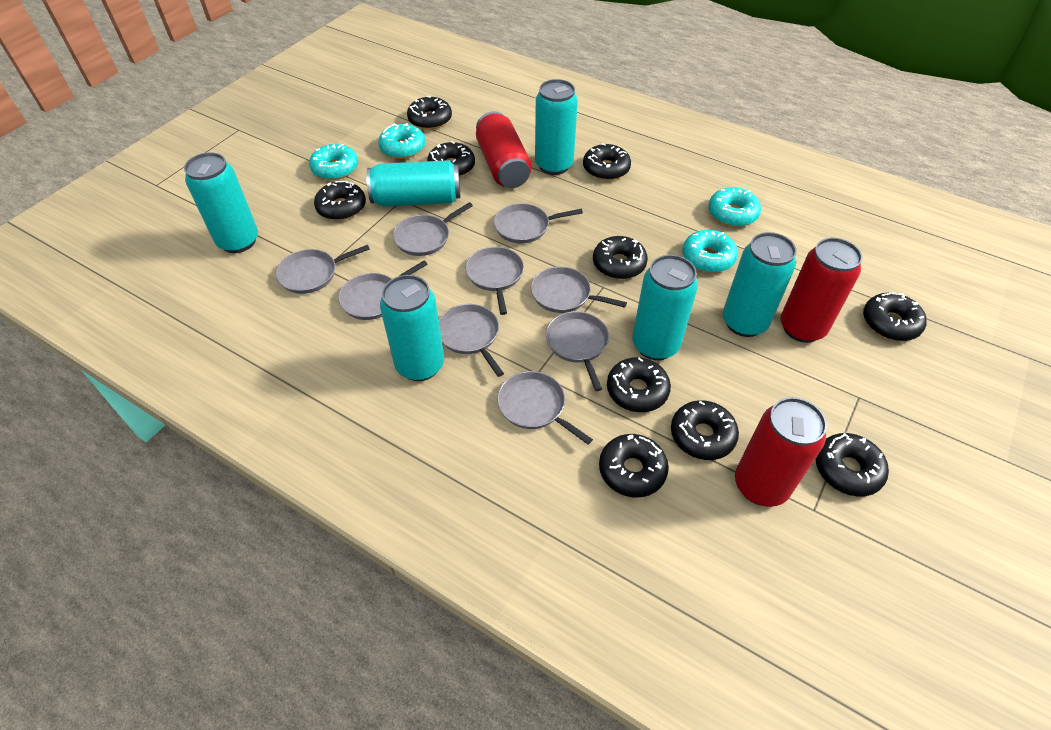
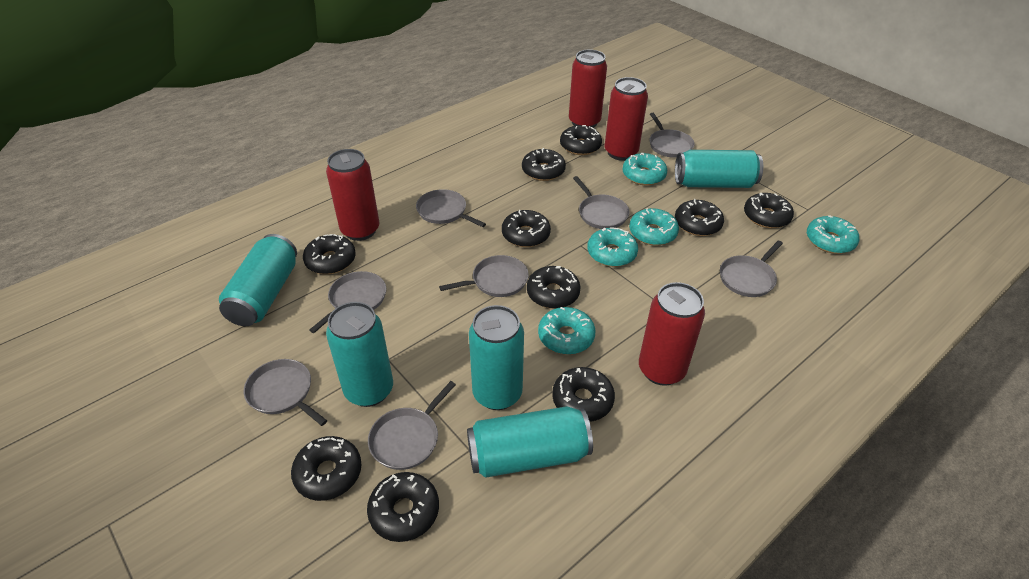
grey pan: [276,245,370,294] [338,260,428,320] [393,202,473,256] [439,304,504,377] [466,247,524,315] [494,203,583,244] [497,371,593,445] [531,266,627,313] [546,311,609,391] = 9 -> [244,359,327,426] [309,271,386,333] [368,381,456,470] [416,189,486,227] [439,255,529,297] [573,176,629,229] [649,113,694,158] [720,241,783,297] = 8
red can: [476,111,532,188] [735,397,827,507] [780,238,862,343] = 3 -> [326,149,379,241] [569,49,607,128] [605,77,648,161] [639,282,705,386] = 4
turquoise can: [184,152,258,253] [366,160,460,206] [380,275,444,381] [535,79,578,175] [632,255,698,360] [723,232,797,337] = 6 -> [219,234,297,326] [326,302,393,407] [467,406,593,478] [469,305,524,410] [675,150,763,188] = 5
turquoise donut: [309,144,358,180] [378,123,425,159] [683,230,738,273] [708,187,761,227] = 4 -> [538,307,595,355] [587,227,638,267] [622,153,667,185] [629,208,679,246] [807,215,859,254] = 5

